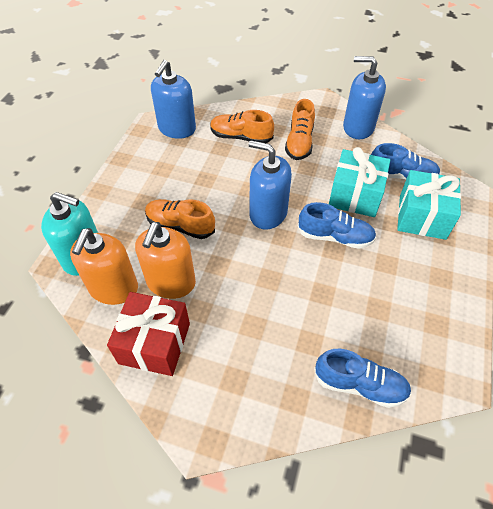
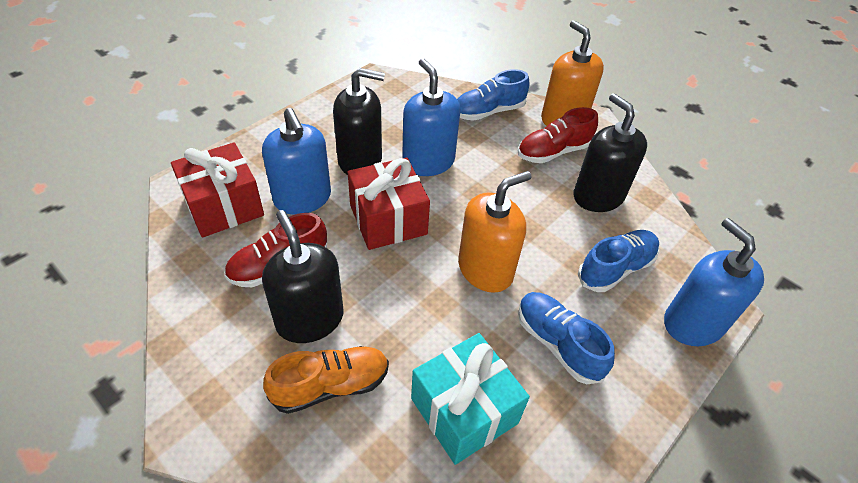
black soap dispenser: none = 0 -> [262,210,343,343] [333,68,385,175] [573,93,647,212] = 3
orange shoe: [145,199,215,239] [210,110,274,143] [285,99,315,160] = 3 -> [263,346,389,414] = 1
red gift: [107,292,190,376] = 1 -> [171,143,264,238] [348,158,430,250] = 2
red shoe: none = 0 -> [224,213,327,287] [518,107,598,163] = 2
turquoise gift: [329,147,390,217] [397,170,461,240] = 2 -> [411,333,530,465] = 1
turquoise soap dispenser: [41,192,98,276] = 1 -> none = 0

